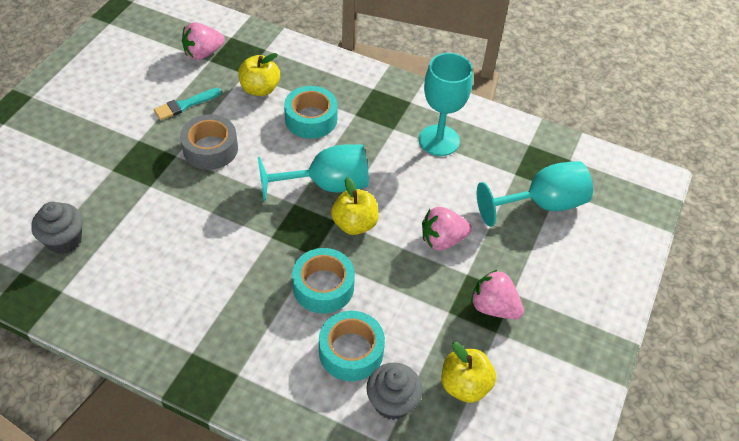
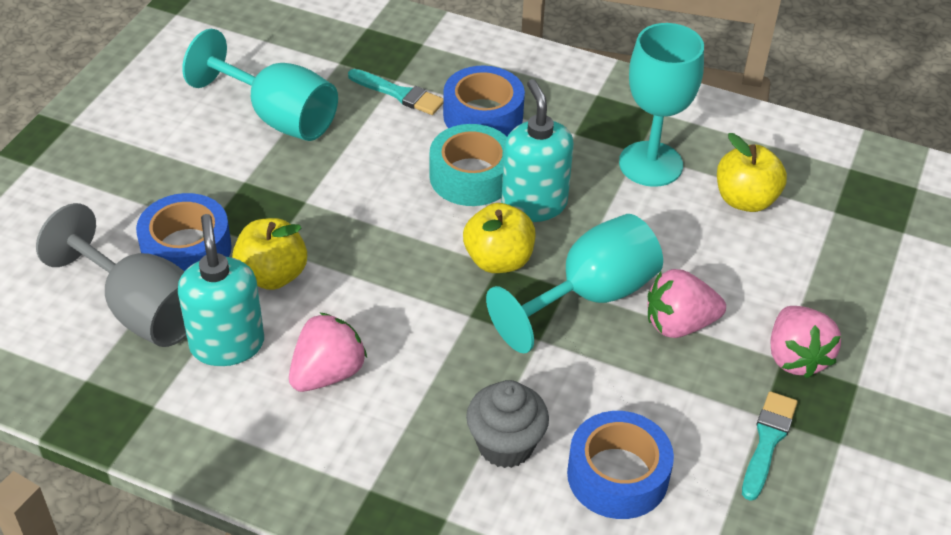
blue tape: none = 0 -> [136,193,232,272] [443,66,525,136] [567,411,674,519] = 3
grey cupcake: [31,202,83,254] [367,362,423,420] = 2 -> [466,380,549,468] = 1
grey goblet: none = 0 -> [36,203,187,347] = 1
grey tape: [180,114,238,170] = 1 -> none = 0
turquoise brush: [154,88,221,120] = 1 -> [348,69,443,115] [742,391,798,501] = 2
turquoise soap dispenser: none = 0 -> [178,214,264,366] [501,79,574,222] = 2
turquoise tape: [284,86,338,139] [292,248,355,314] [319,311,385,381] = 3 -> [430,124,507,206] = 1

